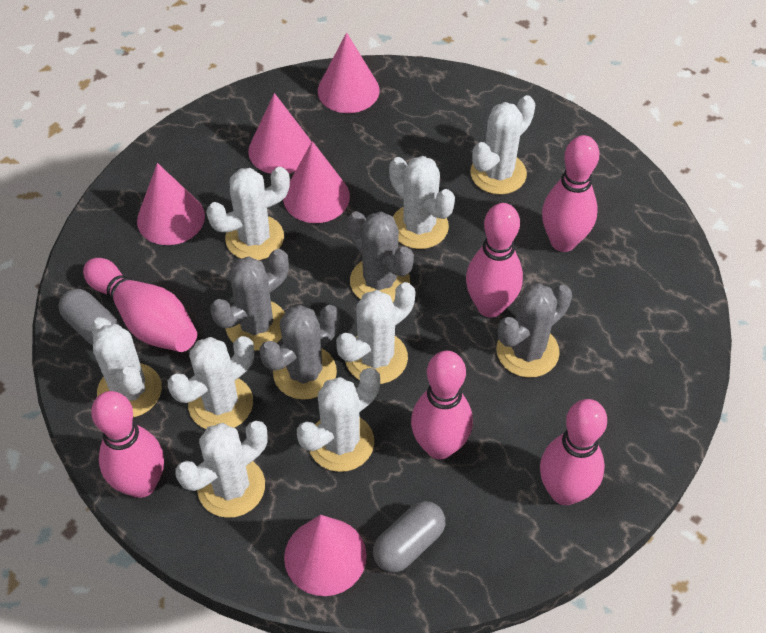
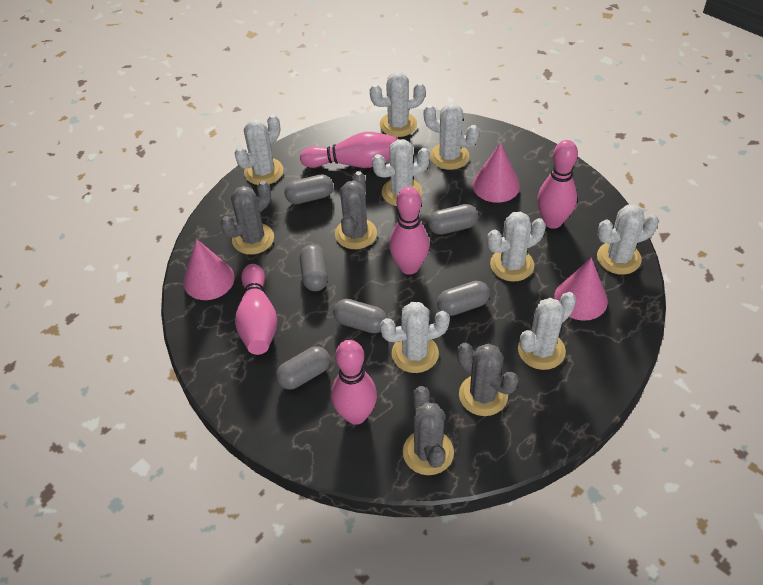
grey capsule: [58,289,119,346] [373,501,445,572] = 2 -> [276,346,330,390] [284,174,333,204] [300,245,328,291] [333,299,387,333] [428,204,478,235] [437,281,490,316] = 6
pink bowling pin: [83,258,197,352] [91,391,164,498] [411,351,473,459] [466,203,523,318] [540,399,607,505] [542,135,599,252] = 6 -> [235,264,277,355] [300,132,397,168] [331,340,377,425] [389,187,430,275] [537,140,578,229] = 5
pink cone: [137,163,205,245] [248,93,311,174] [283,141,350,223] [284,515,367,596] [318,32,380,113] = 5 -> [184,239,235,300] [472,142,520,203] [554,258,608,321] = 3

